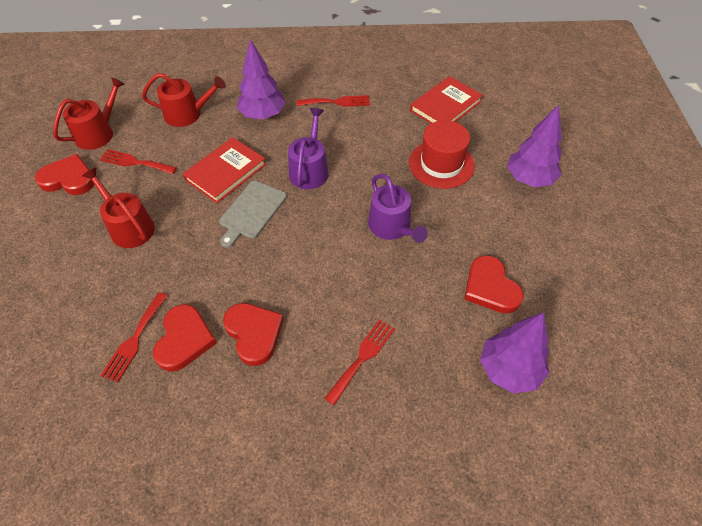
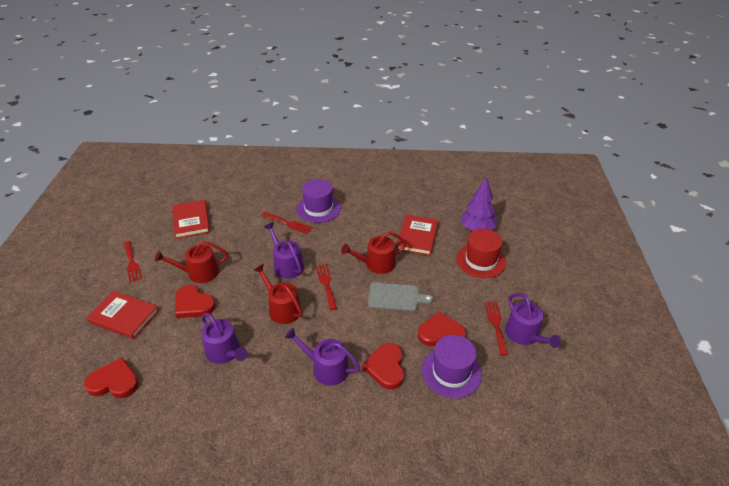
purple hat: none = 0 -> [296,179,341,223] [422,335,482,398] = 2
purple tree: [237,39,286,119] [480,312,549,393] [507,105,562,187] = 3 -> [460,176,497,231] = 1
purple watering can: [288,108,329,189] [368,174,428,243] = 2 -> [201,313,248,364] [264,222,304,279] [285,328,361,386] [505,293,561,348] = 4
red book: [183,137,266,203] [410,76,483,124] = 2 -> [86,291,159,339] [172,200,210,239] [396,215,438,256] = 3

